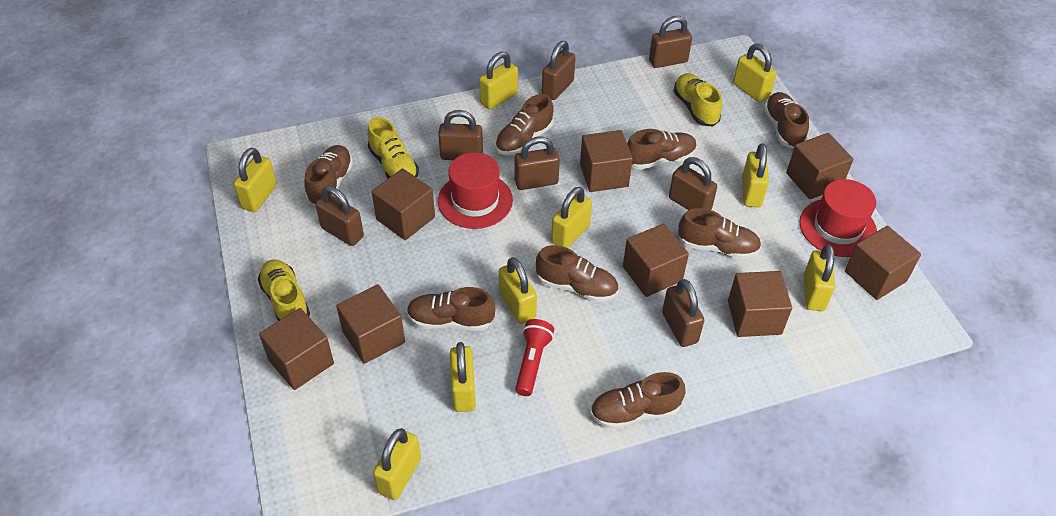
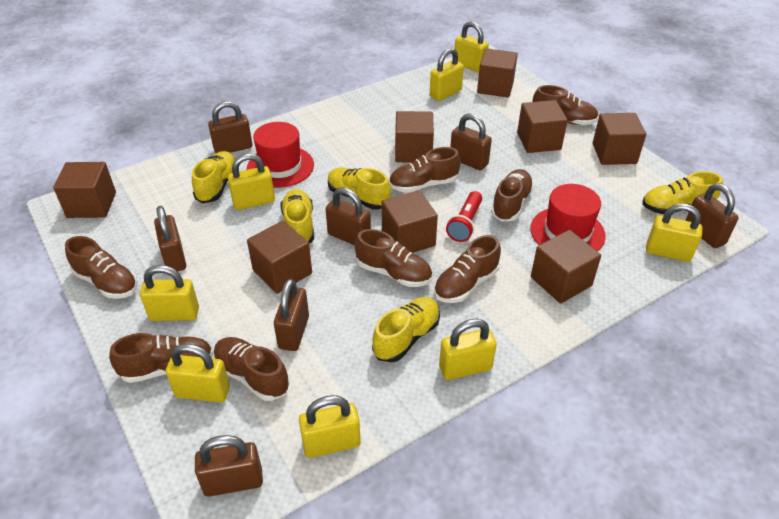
yellow padlock: [234,148,277,212] [373,428,421,500] [450,342,476,412] [479,52,518,110] [499,257,537,324] [551,187,592,248] [733,44,777,103] [742,143,769,207] [803,244,835,311] = 9 -> [140,265,199,321] [166,344,230,403] [228,154,275,210] [299,395,361,458] [430,48,464,101] [439,319,497,380] [455,21,489,73] [646,203,702,262] = 8
yellow shoe: [258,259,310,321] [367,117,419,178] [674,73,722,126] = 3 -> [192,151,235,203] [281,189,314,243] [328,167,391,210] [372,297,440,362] [642,171,723,214] = 5

